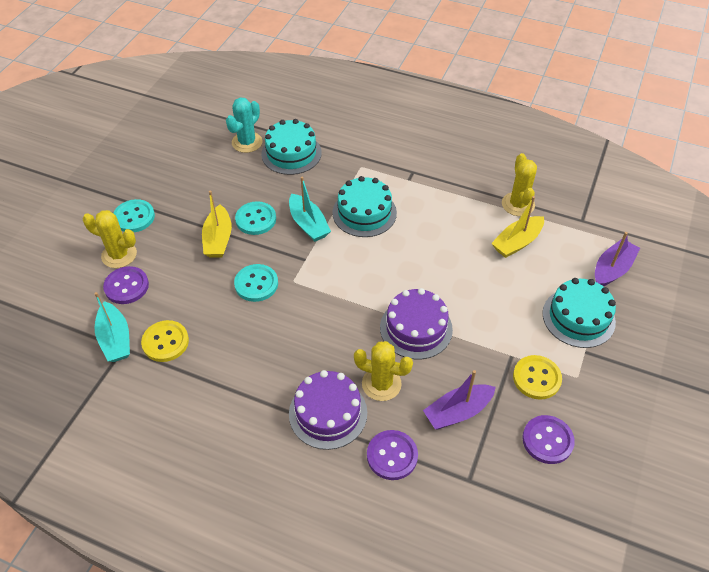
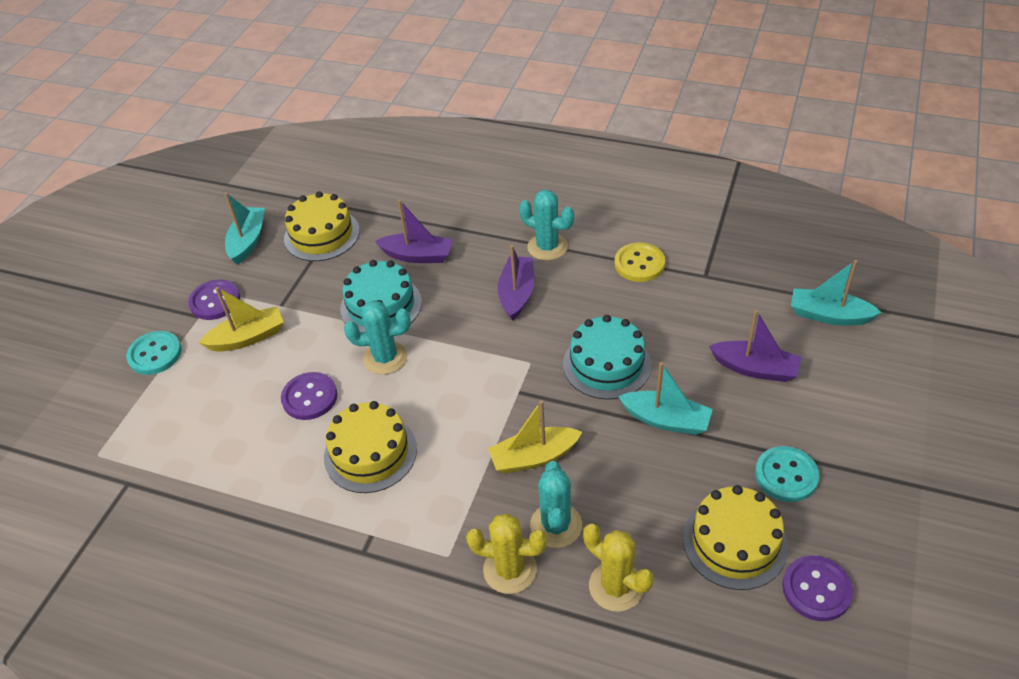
purple boat: [423,370,496,429] [595,232,640,286] = 2 -> [375,200,453,263] [498,245,534,321] [709,310,802,382] = 3
purple cake: [289,370,367,450] [380,288,453,359] = 2 -> none = 0
turquoise boat: [94,292,130,362] [289,176,331,242] = 2 -> [225,193,265,265] [618,362,713,435] [791,260,882,326] = 3
turquoise button: [113,199,155,232] [234,264,278,302] [235,201,276,235] = 3 -> [126,331,182,375] [755,446,819,502] = 2
turquoise cactus: [226,97,262,153] = 1 -> [344,300,411,375] [519,190,574,261] [530,461,582,548] = 3
turquoise cake: [261,119,322,175] [332,176,397,237] [543,278,616,348] = 3 -> [340,260,422,332] [563,315,651,400] = 2
yellow button: [141,320,189,362] [513,355,562,400] = 2 -> [615,242,665,282] = 1
yellow cactus: [83,210,137,268] [354,341,413,401] [502,153,537,216] = 3 -> [466,513,547,594] [583,524,654,612] = 2
yellow cake: none = 0 -> [284,191,360,261] [324,401,417,493] [683,485,788,590] = 3

